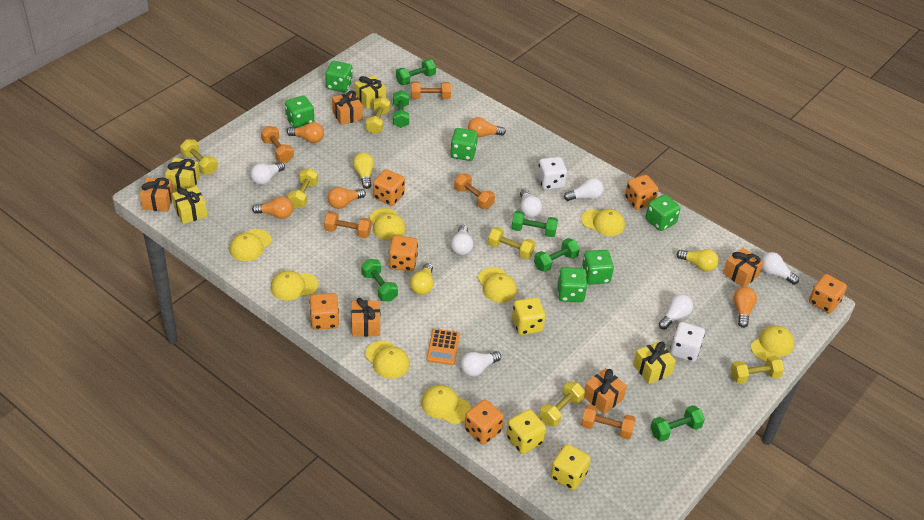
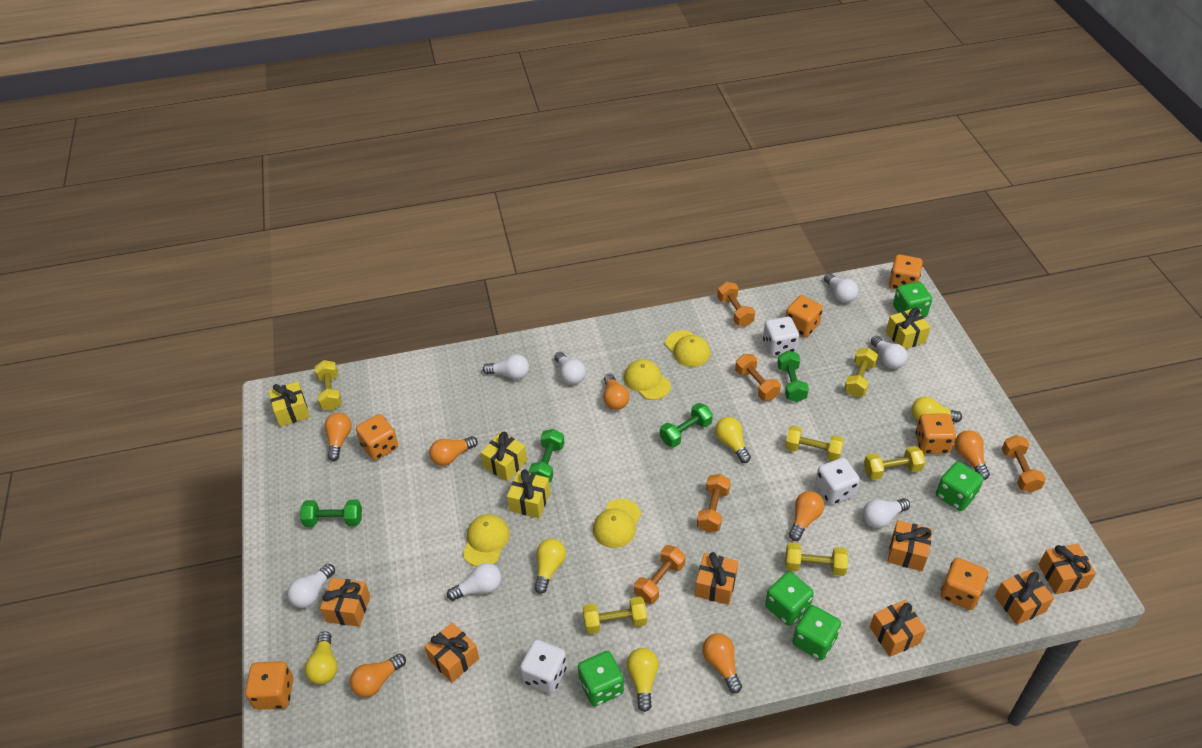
green dice: [285,96,314,128] [325,61,353,92] [450,128,478,161] [558,267,587,302] [582,250,614,285] [646,194,681,231] = 6 -> [578,651,624,706] [765,572,814,626] [792,605,841,660] [893,282,932,317] [936,462,984,511] = 5
green dumbbell: [361,259,398,302] [393,90,409,128] [396,59,436,85] [511,211,558,237] [534,238,580,272] [650,405,705,442] = 6 -> [300,500,362,527] [529,429,564,483] [660,403,713,448] [777,351,809,402] = 4
orange calculator: [426,329,460,365] = 1 -> none = 0
orange gift: [140,178,174,212] [332,90,363,125] [351,298,380,337] [584,368,627,414] [723,248,764,287] = 5 -> [320,578,370,627] [424,622,479,683] [695,552,738,605] [870,600,926,657] [887,520,932,571] [995,569,1054,625] [1038,543,1096,594] = 7
orange light bulb: [252,197,293,219] [287,122,324,143] [328,187,366,209] [468,117,506,138] [733,287,757,328] = 5 -> [324,413,352,461] [350,654,406,697] [429,436,478,466] [603,373,629,410] [702,633,742,693] [789,491,824,541] [955,430,990,480] = 7
white dice: [537,157,567,190] [670,322,705,362] = 2 -> [520,639,567,694] [763,317,799,356] [815,458,860,505] = 3
yellow cap: [229,229,272,261] [271,271,319,301] [365,341,410,379] [369,208,406,241] [421,385,471,424] [478,267,517,303] [581,209,625,236] [751,325,794,362] = 8 -> [463,514,510,567] [593,499,641,548] [624,359,671,400] [665,330,710,367] = 4
yellow dice: [506,409,546,454] [512,297,545,335] [550,444,591,490] = 3 -> none = 0
yellow light bulb: [353,153,374,189] [410,263,433,295] [676,249,719,272] = 3 -> [305,631,338,684] [534,539,566,594] [627,648,659,712] [715,417,751,463] [912,397,962,422] = 5

